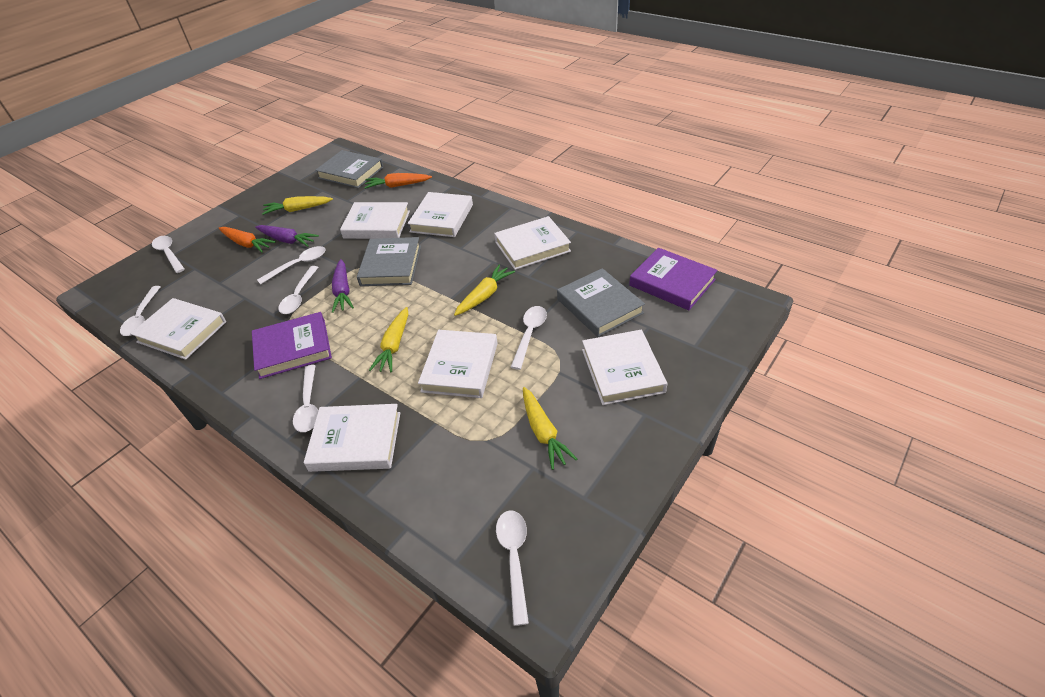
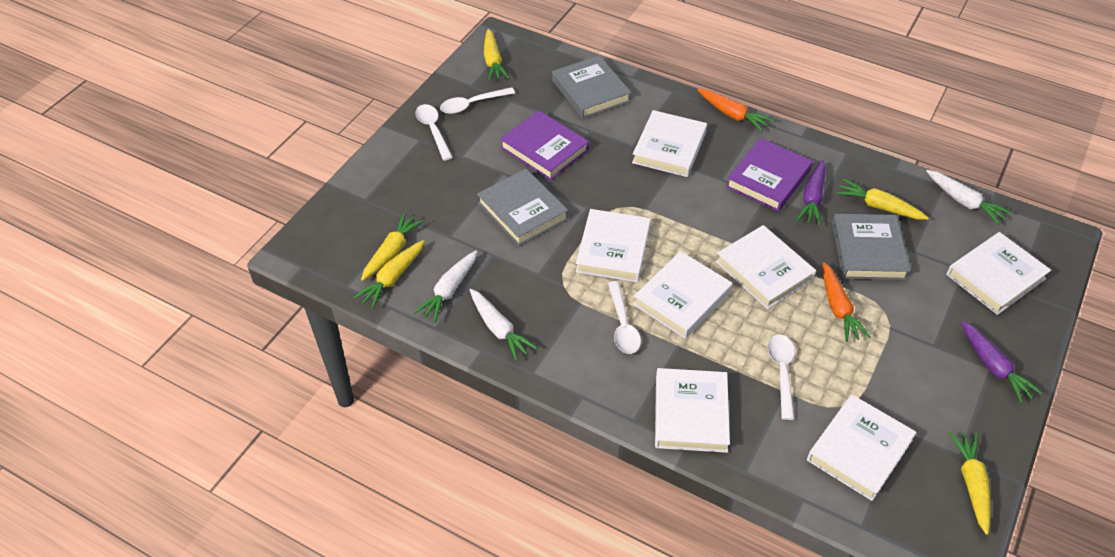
white carrot: none = 0 -> [414,250,477,322] [470,289,537,361] [926,170,1011,225] = 3
white spoon: [120,286,161,336] [152,236,185,273] [257,246,326,285] [278,266,318,314] [293,365,318,432] [496,510,529,626] [511,306,547,370] = 7 -> [415,104,453,161] [440,87,515,114] [608,281,641,354] [768,334,795,420] = 4
yellow carrot: [262,196,333,215] [369,307,408,372] [454,264,515,316] [523,387,577,470] = 4 -> [353,240,425,309] [361,212,424,281] [484,29,509,81] [836,179,929,220] [949,432,990,535] = 5

